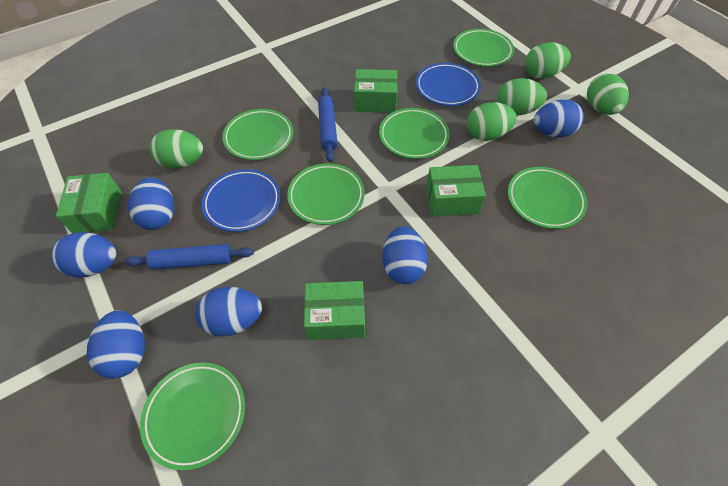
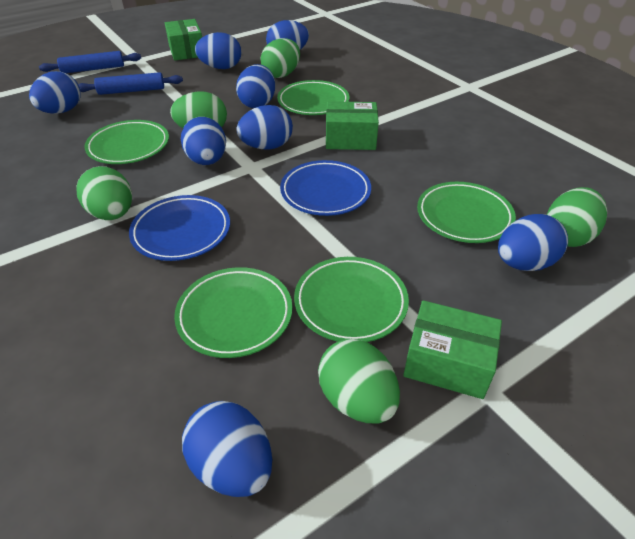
blue egg: [51,232,116,277] [87,310,145,379] [128,177,174,230] [195,287,262,337] [382,226,428,284] [534,100,584,138] = 6 -> [29,71,81,114] [181,117,226,165] [182,401,272,497] [195,32,241,69] [236,64,275,108] [236,105,293,150] [266,20,309,50] [498,214,568,271] = 8
green box: [56,173,122,233] [304,281,365,340] [354,69,398,113] [426,165,486,216] = 4 -> [165,19,202,61] [326,101,379,150] [403,300,502,399] = 3
green plate: [140,362,245,471] [222,109,293,160] [287,163,365,225] [379,108,450,159] [453,29,514,67] [508,167,588,229] = 6 -> [85,120,169,164] [174,267,292,358] [277,80,349,115] [294,257,409,342] [417,182,516,243] = 5

